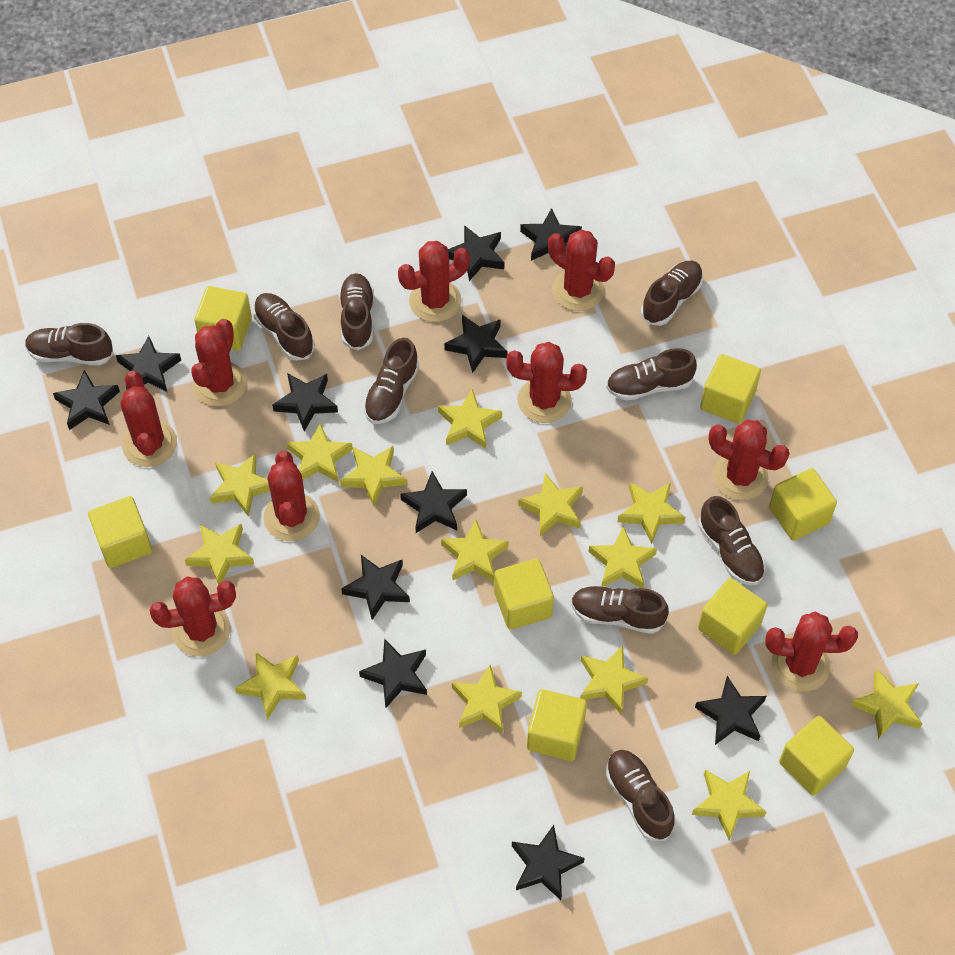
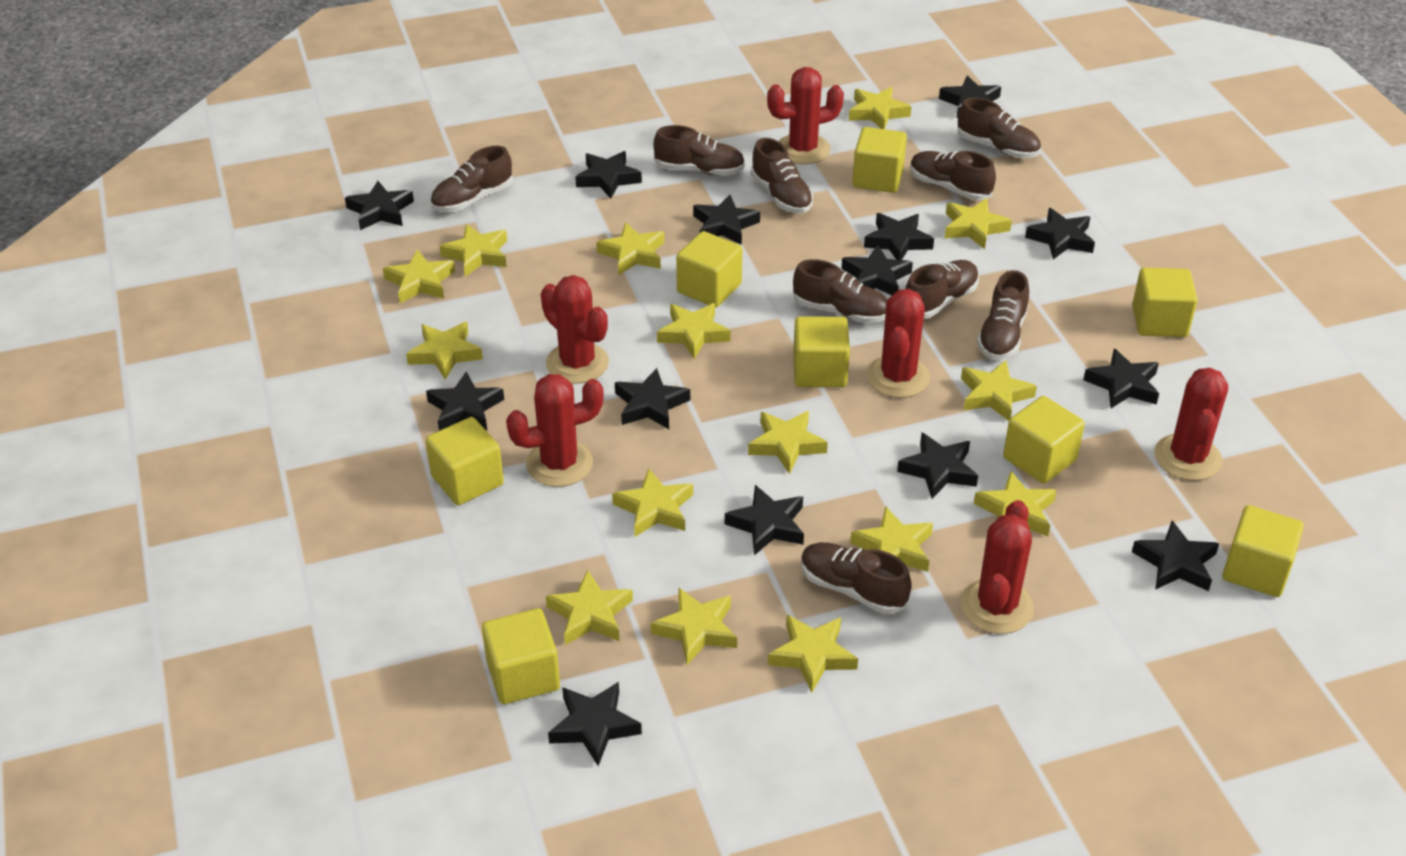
black star: [53,370,120,430] [116,336,181,392] [272,373,338,431] [341,555,410,620] [359,638,427,708] [400,471,467,533] [444,315,508,373] [448,225,505,281] [512,825,585,900] [520,208,582,261] [695,676,766,745] = 11 -> [345,181,414,230] [426,372,504,431] [548,682,642,766] [575,151,642,199] [615,368,690,429] [693,195,760,245] [725,485,804,555] [841,245,913,295] [864,213,934,260] [897,433,978,499] [939,75,1001,118] [1025,208,1095,259] [1083,349,1159,408] [1132,521,1219,591] = 14
red cactus: [120,371,177,467] [149,577,236,657] [191,319,247,407] [263,451,320,541] [398,241,470,322] [506,342,587,423] [548,229,615,311] [709,420,790,500] [765,612,858,692] = 9 -> [506,374,604,487] [541,275,609,384] [767,67,844,164] [866,289,930,398] [961,500,1034,634] [1154,368,1228,481] = 6
yellow star: [185,523,254,585] [210,454,270,517] [235,652,306,720] [286,423,353,482] [340,446,407,506] [438,389,502,449] [441,519,509,582] [452,665,522,734] [518,473,583,536] [580,645,648,714] [589,526,657,588] [617,482,685,544] [692,770,766,841] [851,669,922,740] = 14 -> [383,250,455,303] [406,322,483,380] [439,224,507,277] [546,570,633,645] [596,222,664,275] [612,469,693,537] [651,587,737,665] [657,303,731,359] [748,411,828,474] [768,615,858,693] [849,87,911,129] [850,506,933,572] [945,198,1012,249] [961,360,1037,421] [974,471,1057,536] = 15

